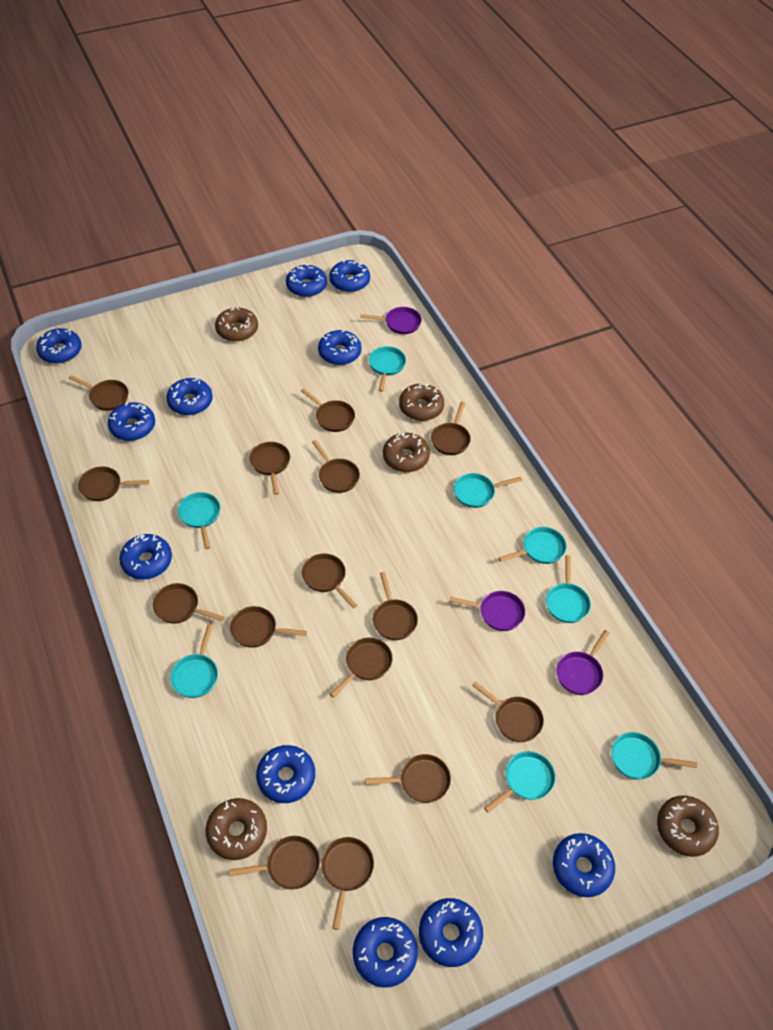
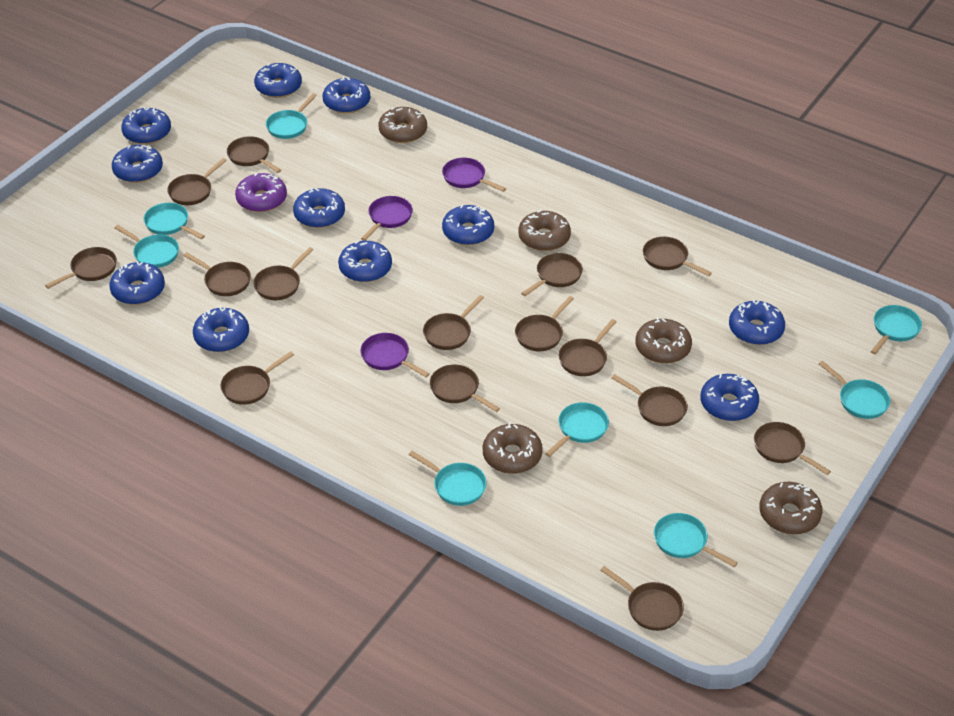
purple donut: none = 0 -> [235,173,287,212] = 1

